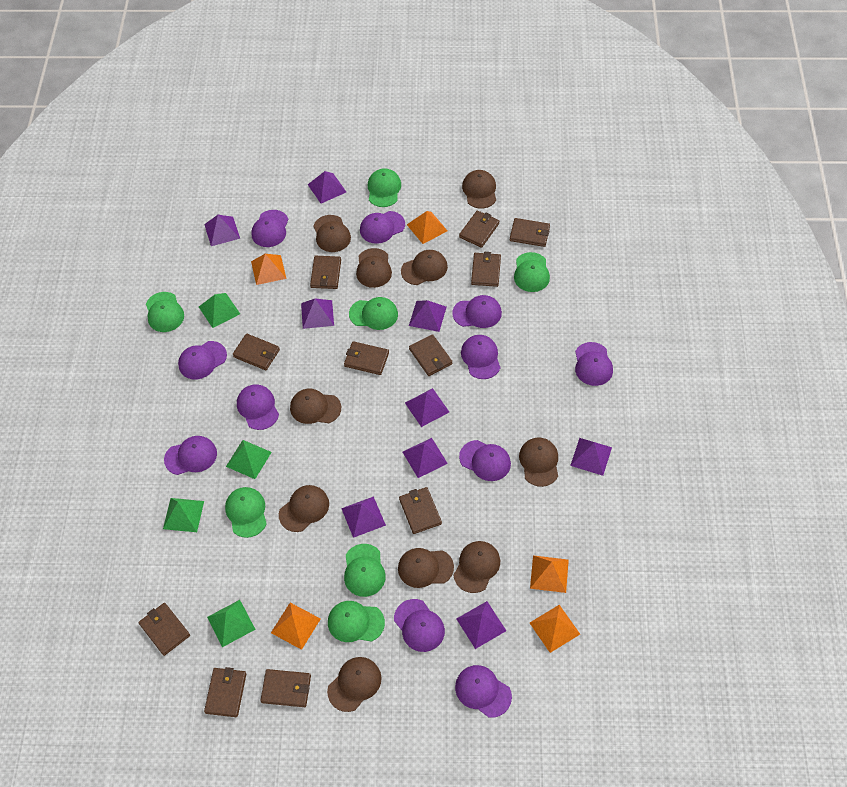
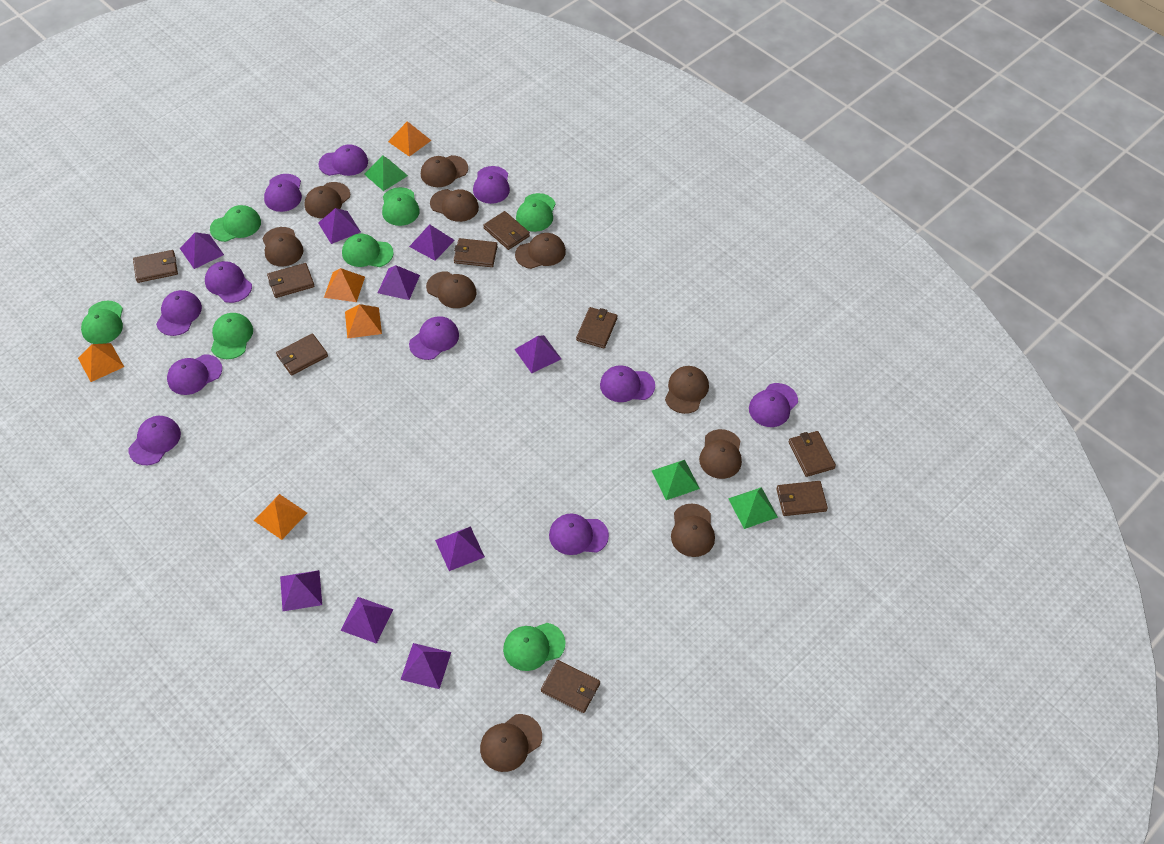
brown wallet: [138,603,190,656] [204,667,246,717] [233,334,280,370] [260,669,311,707] [310,256,341,289] [344,341,389,375] [399,487,442,534] [409,334,452,376] [459,211,499,248] [471,252,501,287] [510,218,550,247] = 11 -> [133,250,178,283] [267,263,314,298] [276,334,328,375] [454,238,498,267] [483,211,530,250] [541,660,600,713] [576,307,618,349] [776,481,828,516] [789,431,836,477] = 9
green pyramid: [163,498,204,532] [199,293,240,328] [207,600,256,647] [226,440,272,479] = 4 -> [364,156,408,191] [652,460,700,500] [728,487,778,529] = 3

